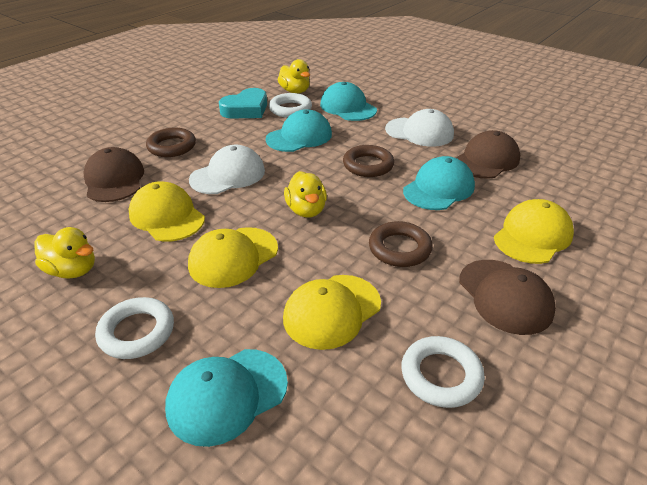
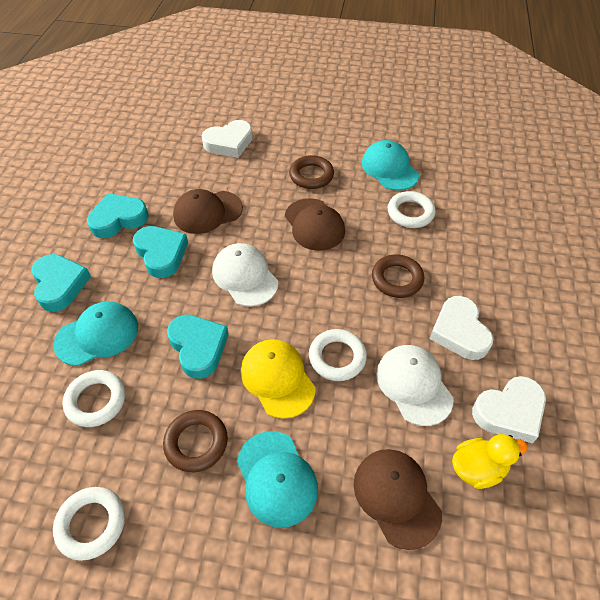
turquoise cap: [165,349,288,447] [266,109,332,152] [320,82,377,121] [403,156,475,210] = 4 -> [53,301,138,366] [237,431,318,528] [361,140,419,191] = 3
turquoise heart: [219,88,267,118] = 1 -> [31,254,91,312] [87,193,149,238] [133,226,188,278] [167,315,229,379] = 4
white heart: none = 0 -> [202,120,253,158] [429,296,494,360] [472,376,546,443] = 3
white ring: [95,297,174,359] [269,93,312,118] [401,336,485,408] = 3 -> [53,487,125,561] [62,370,125,427] [309,329,367,381] [388,191,436,228] = 4
yellow cap: [129,181,205,242] [188,227,278,288] [283,275,381,350] [494,199,574,264] = 4 -> [241,339,316,419] = 1
yellow duck: [34,227,95,279] [277,59,310,94] [284,171,327,218] = 3 -> [452,434,528,489] = 1

